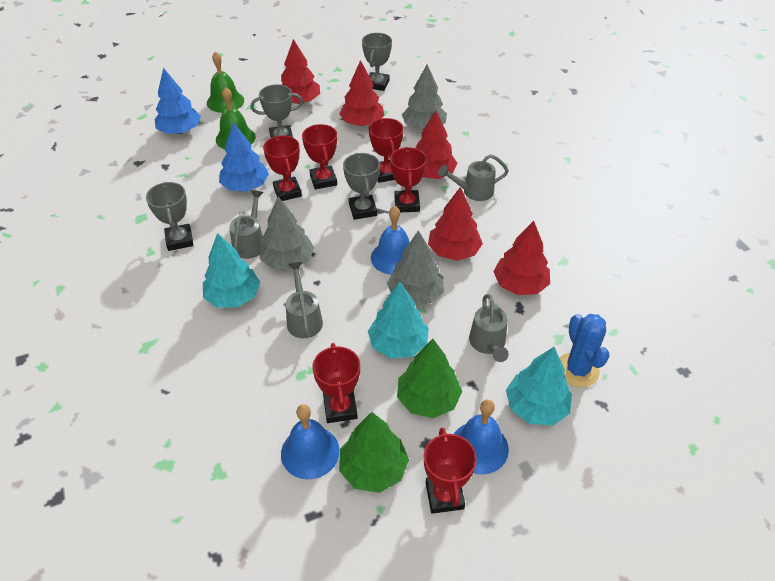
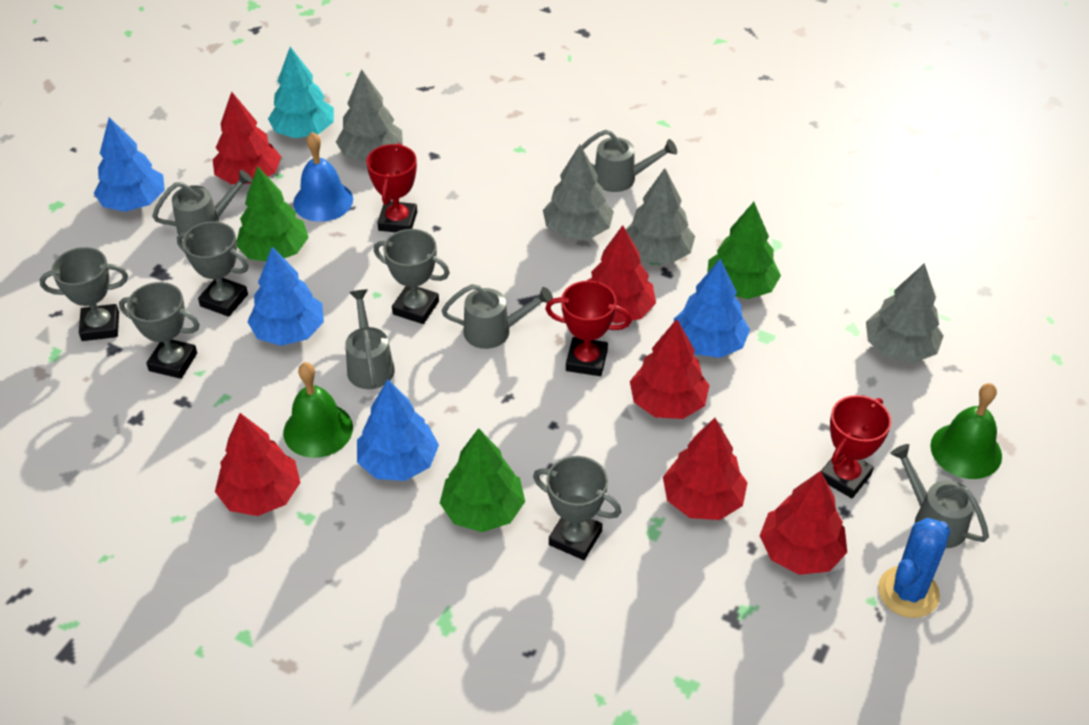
blue bell: [281,404,340,479] [371,206,410,275] [454,400,509,474] = 3 -> [293,132,353,222] = 1
blue tree: [155,68,201,134] [219,122,269,192] = 2 -> [94,117,165,212] [247,247,324,346] [357,379,439,481] [674,259,750,358] = 4
green tree: [339,412,409,493] [397,339,462,418] = 2 -> [237,166,309,261] [440,428,525,532] [707,202,781,299] = 3
grey tree: [260,197,314,270] [387,230,444,305] [402,65,447,130] = 3 -> [336,69,403,162] [543,145,614,239] [626,168,695,264] [866,263,944,363] = 4
grey trophy: [146,182,193,251] [251,84,303,138] [343,153,380,220] [362,33,392,91] = 4 -> [40,247,128,341] [119,282,200,379] [177,221,249,317] [374,229,450,324] [533,456,621,560] = 5
grey watering can: [229,190,264,259] [286,262,323,338] [438,154,509,201] [469,294,509,362] = 4 -> [152,170,253,239] [346,289,395,389] [441,284,553,349] [581,130,677,192] [890,444,989,548] = 5
red tree: [281,39,320,104] [339,60,385,126] [415,110,458,179] [428,187,483,261] [493,221,550,295] = 5 -> [213,92,281,184] [215,413,301,516] [587,225,656,324] [630,319,710,419] [663,418,748,520] [759,471,847,575] = 6
red trophy: [263,136,302,201] [302,124,337,189] [312,343,360,423] [369,118,404,183] [390,147,427,212] [424,428,477,514] = 6 -> [366,143,417,232] [545,281,632,376] [821,395,891,498] = 3
turquoise tree: [203,233,260,308] [368,281,429,358] [506,347,572,425] = 3 -> [268,47,334,138] = 1

